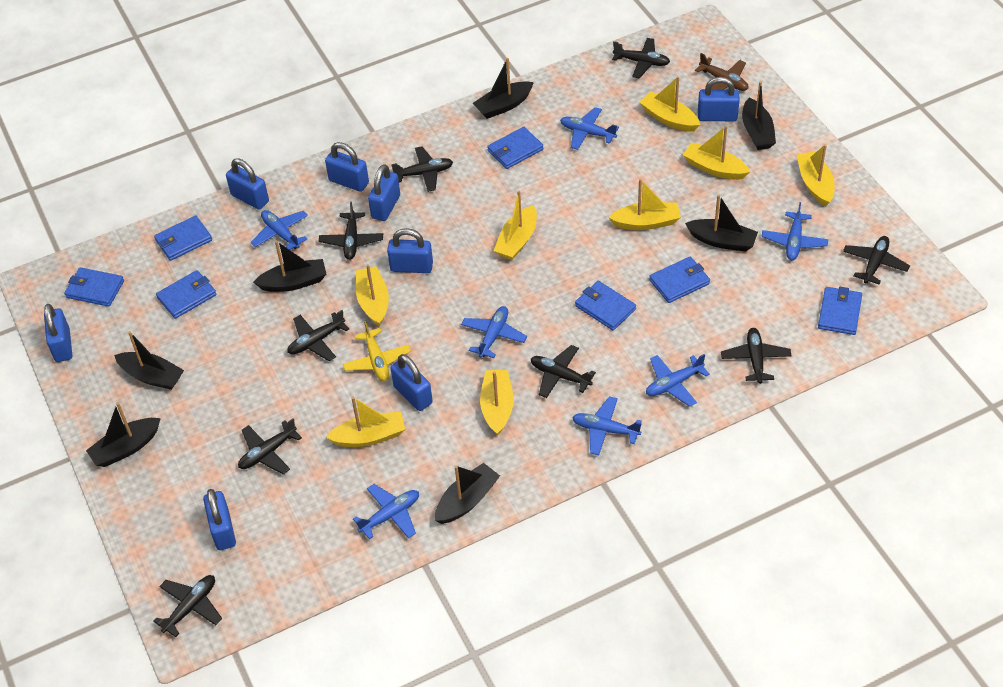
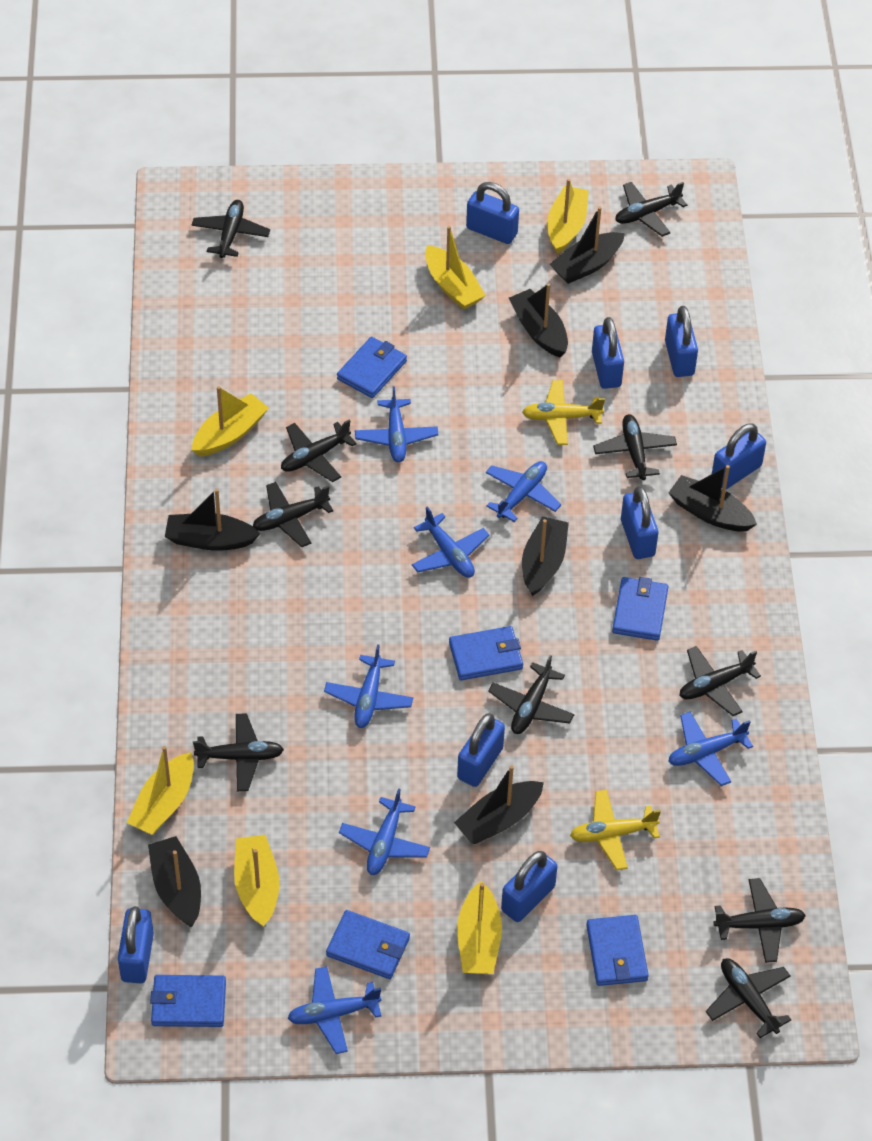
black plane: [153,575,222,637] [238,418,302,474] [287,310,349,361] [319,202,383,260] [391,146,453,192] [531,345,596,398] [612,38,670,79] [721,328,792,384] [843,236,910,284] = 9 -> [192,200,270,258] [193,713,284,791] [253,482,333,547] [281,420,357,482] [488,655,574,734] [593,414,677,480] [615,182,687,237] [679,646,761,716] [706,958,791,1038] [713,878,806,963] = 10
blue wallet: [64,267,124,307] [154,215,212,261] [156,270,216,319] [487,127,544,169] [575,281,636,330] [649,257,710,303] [818,287,862,335] = 7 -> [150,975,226,1027] [326,910,410,979] [337,337,407,398] [449,626,523,680] [586,915,649,986] [612,577,669,641] = 6
brown plane: [695,53,748,91] = 1 -> none = 0
yellow boat: [326,397,405,447] [356,264,389,327] [480,370,514,435] [494,191,537,260] [608,179,681,230] [639,76,700,132] [683,126,750,180] [797,144,835,207] = 8 -> [127,746,194,835] [192,386,269,456] [234,835,279,927] [425,226,486,310] [457,881,502,974] [547,179,589,254] = 6
yellow plane: [343,321,411,381] = 1 -> [522,380,605,445] [570,790,661,871] = 2

